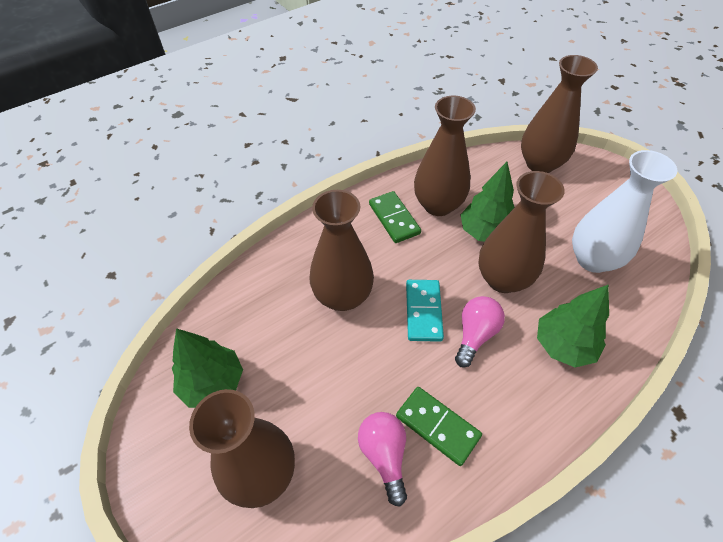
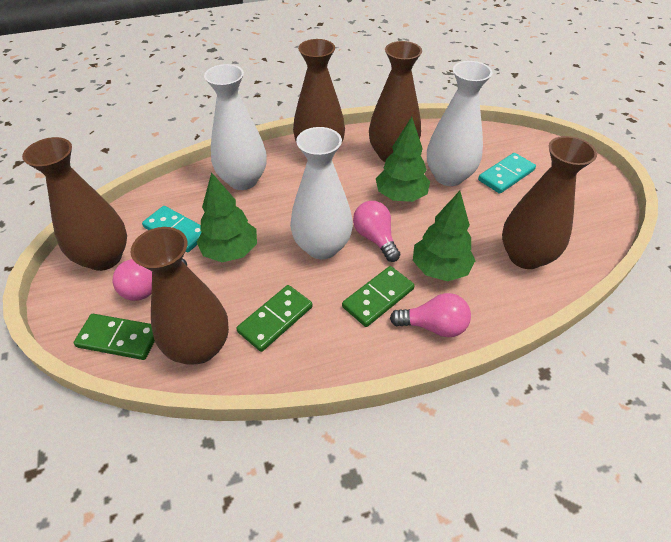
green domino: [369,191,421,243] [396,387,482,466] = 2 -> [73,314,155,360] [236,285,313,352] [342,266,415,327] = 3
pink light bulb: [358,412,407,507] [455,296,505,367] = 2 -> [113,258,187,301] [353,201,400,262] [390,293,471,337] = 3
turquoise domino: [406,280,444,342] = 1 -> [142,206,202,252] [478,153,536,194] = 2
white vase: [572,150,677,273] = 1 -> [204,64,267,190] [290,127,353,259] [427,61,493,186] = 3

